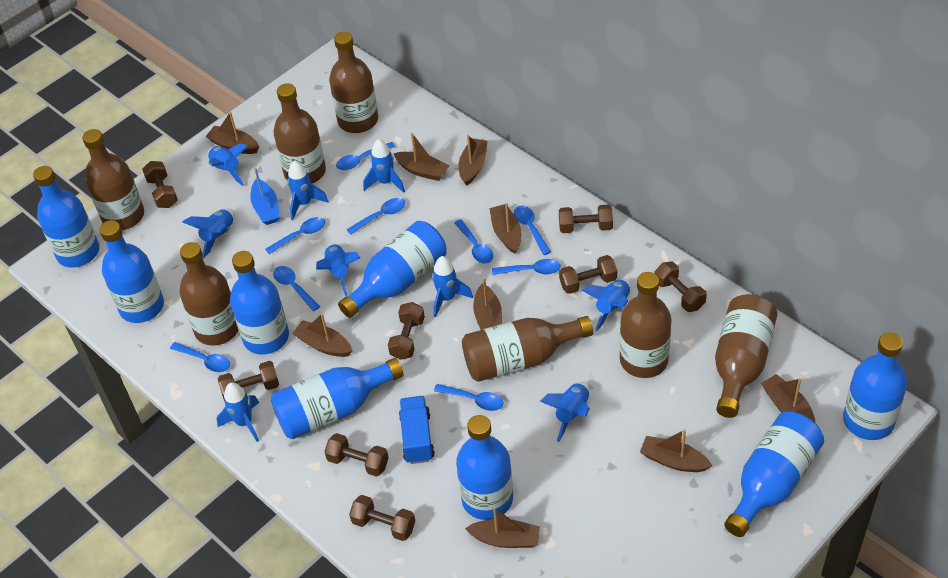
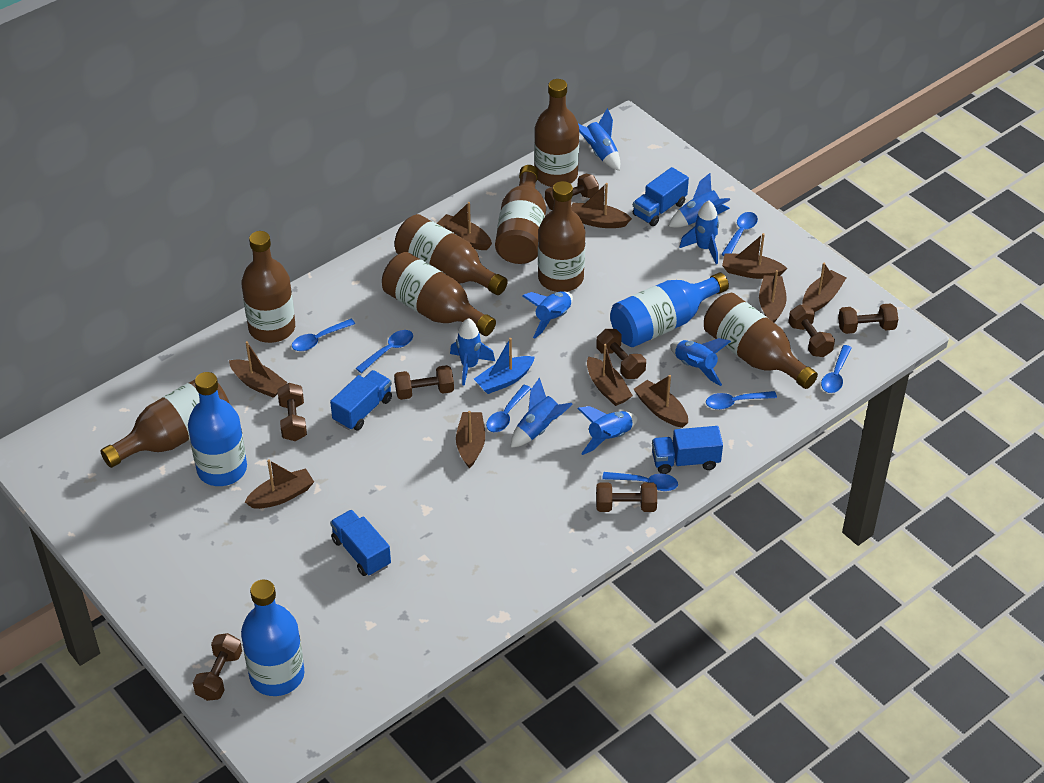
blue bottle: [33,166,99,268] [100,220,164,323] [230,251,289,355] [271,358,403,439] [338,221,446,318] [456,415,513,520] [724,412,824,537] [843,332,907,440] = 8 -> [188,372,247,486] [241,580,304,696] [610,272,729,347] = 3
blue rocket: [182,209,235,259] [208,143,248,186] [217,382,259,442] [287,160,329,220] [316,243,360,296] [363,139,405,193] [432,256,473,317] [540,381,590,442] [582,279,631,331] = 9 -> [450,318,495,385] [511,378,573,448] [522,291,573,338] [577,406,638,455] [578,108,620,171] [668,173,730,228] [670,338,731,386] [679,201,719,264] = 8
blue spoon: [170,342,230,372] [265,217,325,254] [273,266,320,311] [336,142,395,170] [346,198,405,235] [434,384,504,411] [454,219,493,264] [492,259,561,275] [514,205,551,255] = 9 -> [292,319,355,351] [356,330,413,373] [486,385,531,432] [602,472,678,491] [706,391,777,410] [721,212,758,256] [821,345,852,393] = 7
blue truck: [399,396,435,464] = 1 -> [330,370,392,431] [330,510,391,576] [633,167,689,226] [652,426,723,474] = 4
brown boat: [206,112,259,154] [292,313,352,357] [393,133,449,181] [459,135,488,186] [465,506,540,548] [473,277,502,330] [489,203,521,254] [640,429,712,472] [761,374,815,422] = 9 -> [229,341,288,398] [245,459,314,509] [437,202,492,250] [456,411,485,468] [571,183,632,228] [587,344,633,406] [634,375,688,428] [722,233,787,279] [759,270,787,323] [802,263,846,312] = 10
brown bottle: [82,129,144,230] [179,242,238,346] [273,83,326,183] [329,32,378,133] [462,316,593,382] [620,272,672,378] [715,294,777,418] = 7 -> [100,379,230,468] [241,231,295,343] [382,252,496,336] [395,214,508,295] [495,165,546,264] [534,79,579,187] [538,181,585,292] [704,293,818,389] = 8

